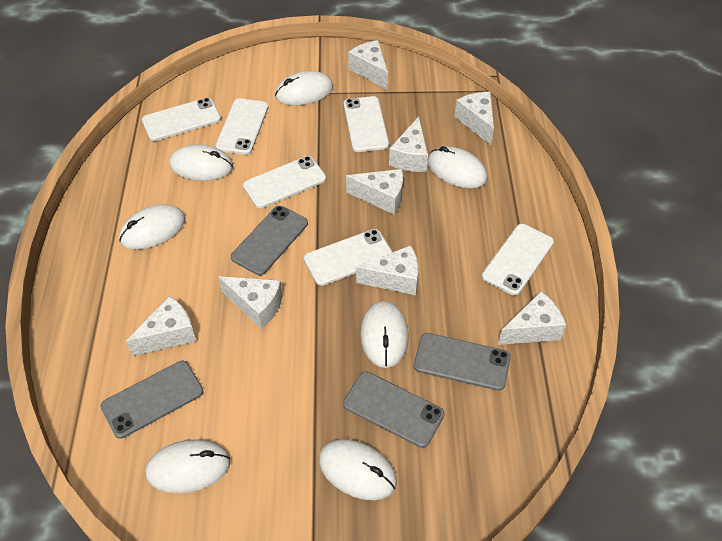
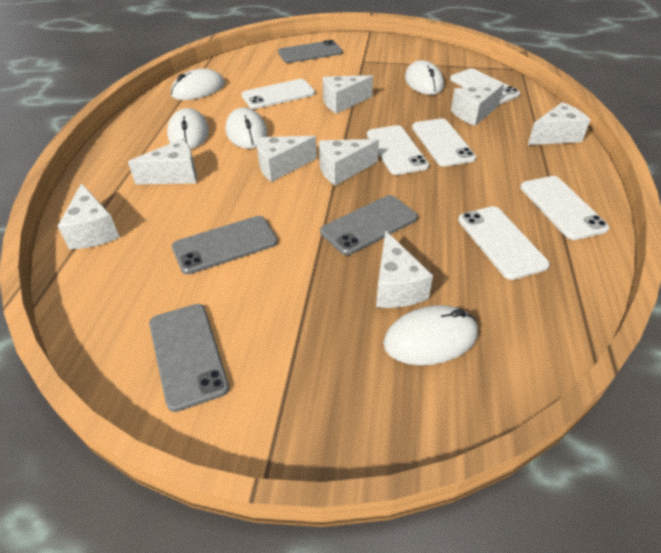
white mouse: [119,204,185,250] [145,440,230,493] [169,144,233,181] [275,71,333,106] [319,439,397,500] [360,301,408,368] [428,146,487,188] = 7 -> [167,108,209,149] [171,69,225,100] [226,108,268,149] [383,305,478,365] [405,60,444,95] = 5

